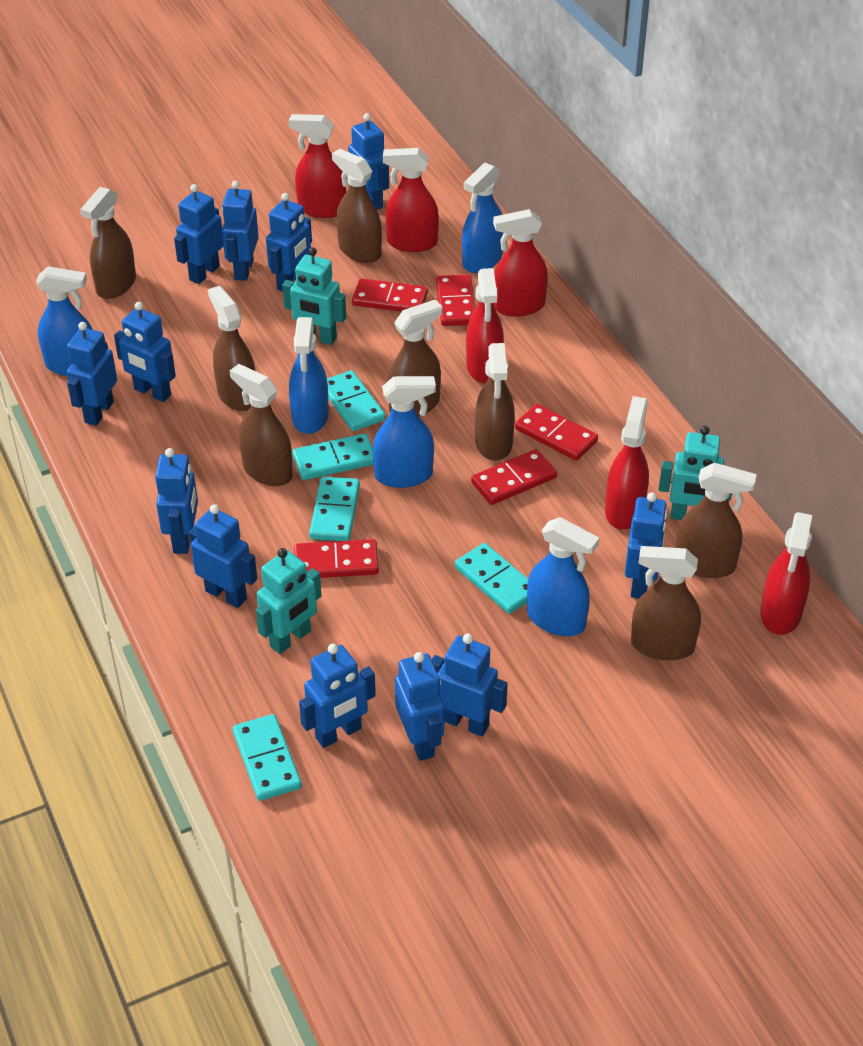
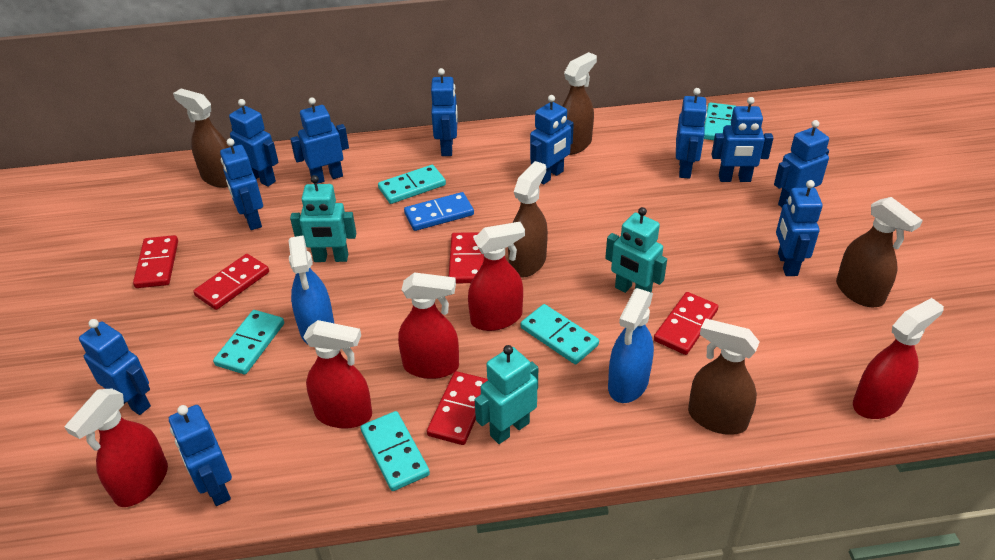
blue domino: none = 0 -> [404,192,474,231] = 1
blue robot: [67,322,117,426] [114,302,176,402] [155,448,198,554] [174,184,224,284] [189,504,257,608] [222,181,259,281] [266,193,312,292] [299,644,376,748] [348,113,389,210] [395,652,444,761] [431,634,508,736] [625,492,667,599] = 12 -> [79,319,151,415] [169,405,232,506] [220,138,263,230] [229,99,279,187] [290,97,349,184] [431,68,458,156] [530,95,574,185] [676,88,707,178] [712,97,773,182] [774,120,829,208] [776,180,823,276] = 11
blue spray bottle: [36,266,93,376] [289,317,329,434] [373,376,436,488] [462,163,504,273] [527,517,599,636] = 5 -> [288,235,335,343] [608,288,654,403] = 2
brown spray bottle: [80,187,136,299] [208,286,255,411] [230,364,293,486] [332,149,382,263] [388,300,443,417] [475,343,515,461] [631,546,701,660] [676,463,757,578] = 8 -> [173,88,230,188] [508,161,548,277] [562,52,597,155] [688,318,759,435] [836,197,923,307] = 5
red spray bottle: [289,114,346,218] [383,148,439,252] [466,268,504,383] [493,209,548,317] [605,396,649,530] [760,512,812,635] = 6 -> [64,388,168,507] [303,320,372,429] [398,272,459,379] [468,222,525,331] [853,298,944,419] = 5

